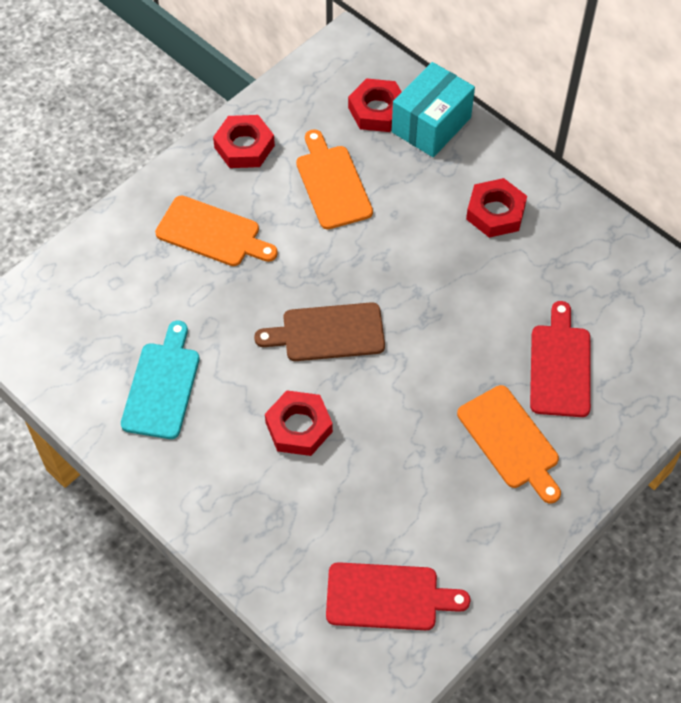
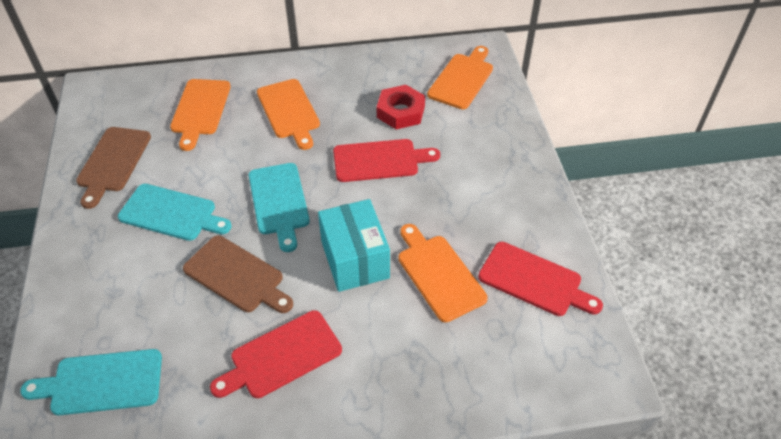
brown cutting board: [254,302,385,361] = 1 -> [76,127,151,209] [183,236,293,313] = 2
orange cutting board: [155,195,278,266] [296,129,373,229] [457,385,561,503] = 3 -> [170,79,231,151] [257,79,320,150] [398,224,488,322] [427,46,493,109] = 4
red cutting board: [326,562,471,630] [530,301,591,417] = 2 -> [210,310,342,398] [333,139,440,182] [478,242,603,316] = 3
red nut: [213,115,275,168] [265,390,333,456] [348,78,402,132] [466,178,527,238] = 4 -> [377,85,425,129] = 1
turquoise cutting board: [121,321,200,439] = 1 -> [20,349,162,415] [118,184,232,241] [249,163,310,252] = 3

